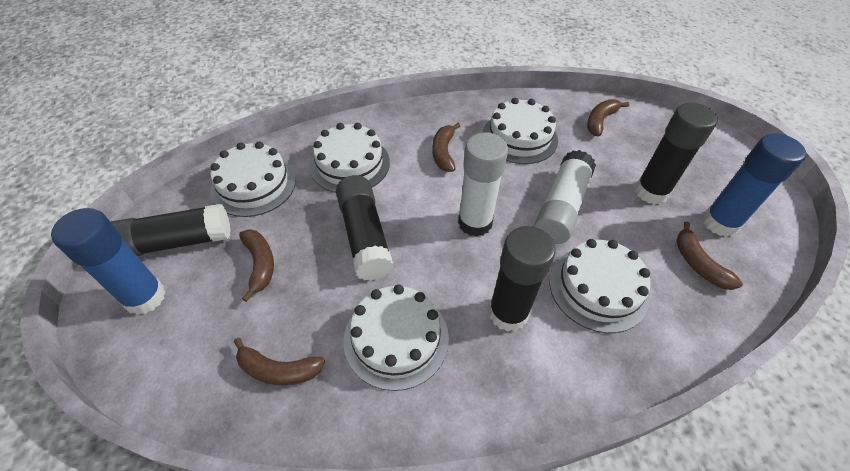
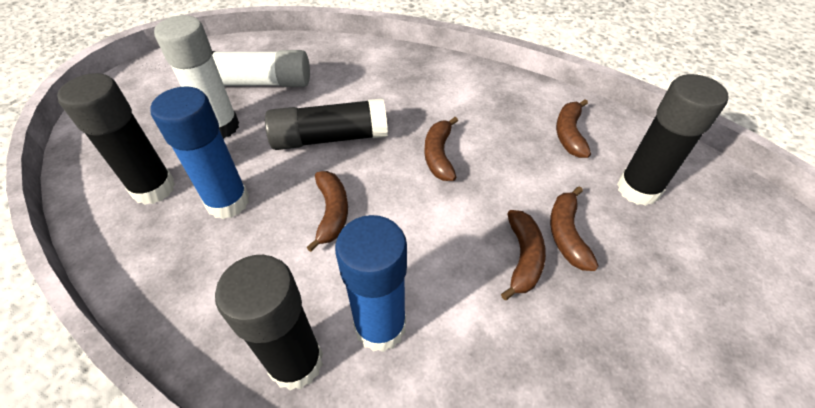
white cake: [210,142,296,217] [310,123,390,193] [343,284,449,391] [482,98,558,164] [550,239,651,333] = 5 -> none = 0

